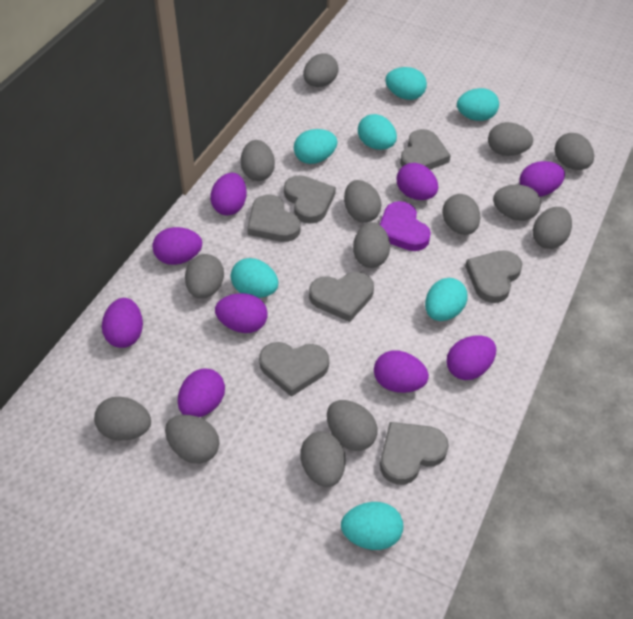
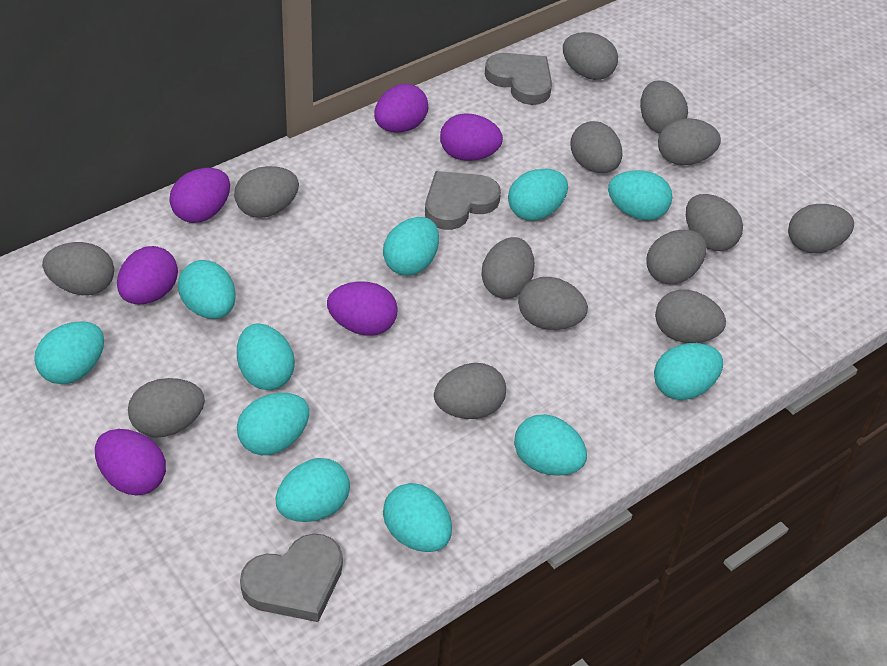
grey heart: [247,195,300,242] [259,342,329,397] [284,175,336,224] [309,272,374,322] [380,422,449,485] [400,129,451,170] [465,250,522,303] = 7 -> [240,534,343,622] [425,171,501,230] [485,53,552,105] = 3
purple egg: [102,298,143,348] [152,227,202,265] [178,368,225,417] [210,173,247,216] [215,293,268,333] [374,350,429,393] [397,163,438,200] [446,335,496,380] [519,161,565,197] = 9 -> [95,429,166,496] [117,246,178,304] [170,168,230,223] [327,281,398,336] [374,84,428,133] [440,113,503,161] = 6
purple heart: [380,201,431,251] = 1 -> none = 0
turquoise egg: [231,258,278,298] [294,129,338,164] [341,502,403,550] [358,114,397,150] [385,67,427,100] [425,278,468,321] [457,88,499,121] = 7 -> [34,321,104,384] [178,260,236,319] [237,323,295,390] [237,393,309,455] [276,458,350,522] [383,217,439,276] [383,483,452,552] [508,169,568,221] [514,414,587,476] [608,170,672,220] [654,343,723,400] = 11

